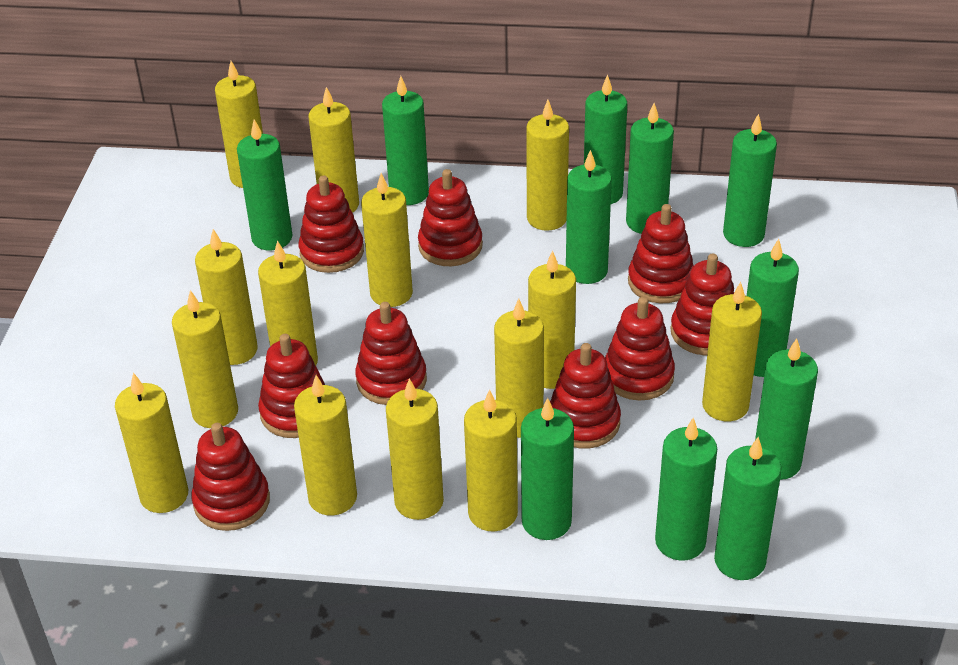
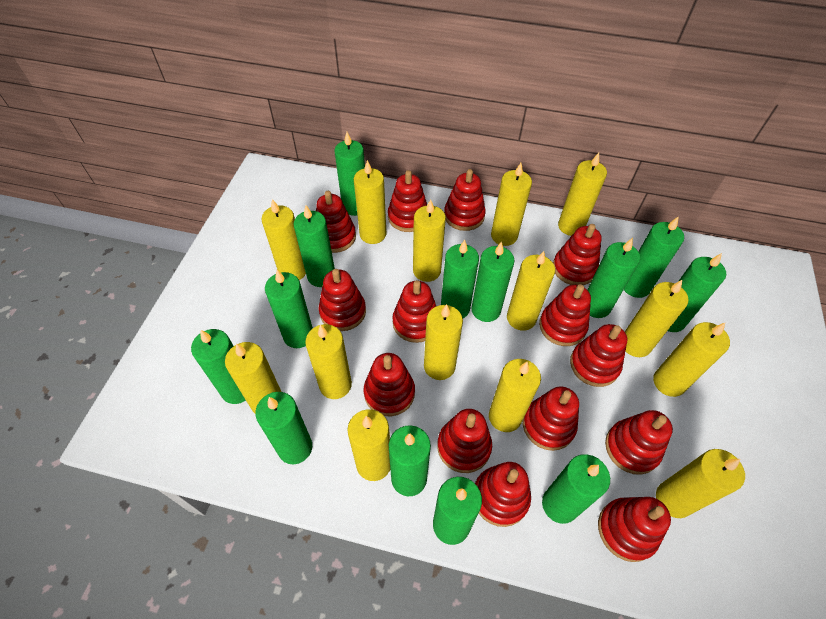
green candle: [237,119,292,250] [382,76,429,205] [521,398,574,540] [566,150,612,284] [584,74,627,204] [626,103,674,234] [655,418,717,561] [714,437,782,580] [723,114,777,247] [747,239,799,377] [755,338,818,480] = 11 -> [191,329,246,404] [255,392,312,464] [265,270,313,348] [293,205,335,287] [334,132,365,216] [389,425,431,496] [433,477,482,545] [441,240,479,318] [471,241,515,322] [542,454,610,524] [587,238,640,318] [624,216,684,298] [668,253,726,332] = 13
red stacking toy: [192,423,270,531] [258,334,325,438] [299,175,364,273] [355,302,427,405] [418,169,483,266] [550,343,621,449] [605,297,675,401] [628,204,694,303] [670,253,734,355] = 9 -> [316,191,356,253] [318,269,366,331] [364,353,415,416] [388,170,427,232] [392,280,436,343] [437,409,492,473] [444,169,486,231] [475,462,531,527] [523,386,579,451] [539,284,591,346] [553,224,602,285] [570,324,627,387] [598,497,671,562] [605,410,673,475] = 14

